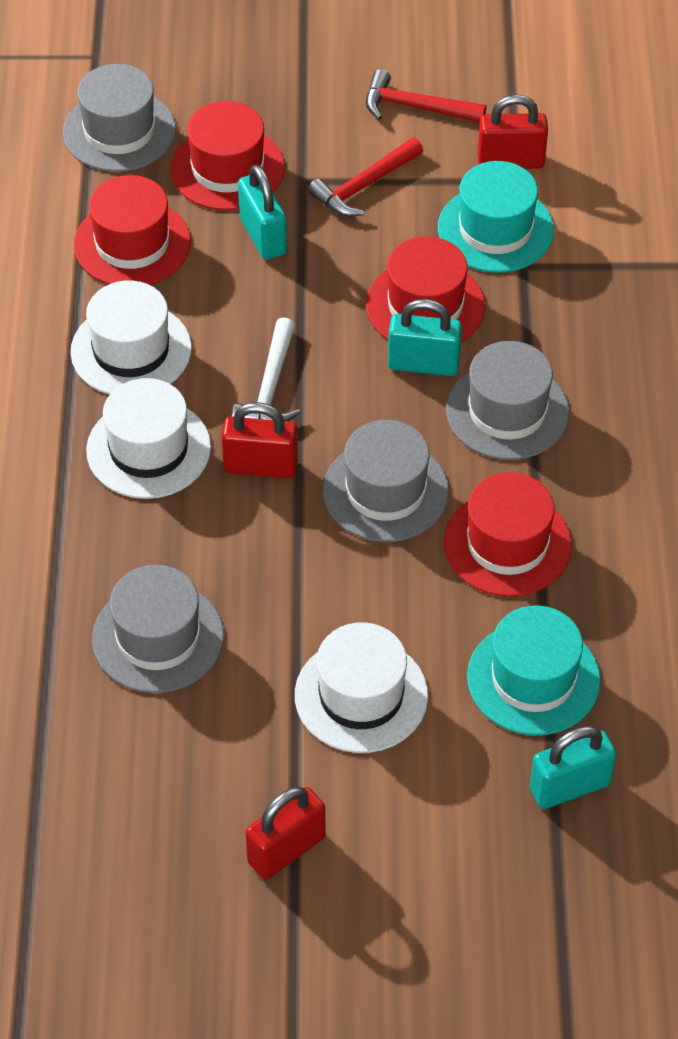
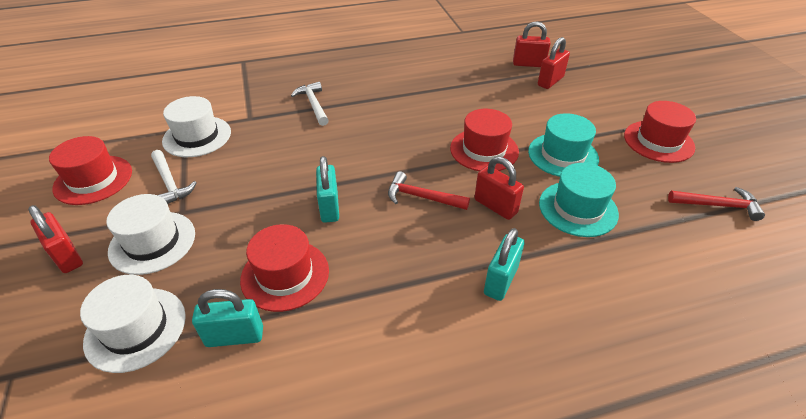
grey hat: [63,64,176,172] [92,565,224,693] [323,420,449,542] [446,341,569,460] = 4 -> none = 0
red padlock: [221,402,298,478] [245,786,325,879] [478,94,548,169] = 3 -> [28,205,83,273] [474,157,524,220] [513,21,551,67] [538,37,570,89] = 4
white hammer: [232,317,301,421] = 1 -> [151,150,197,204] [291,82,329,126] = 2

